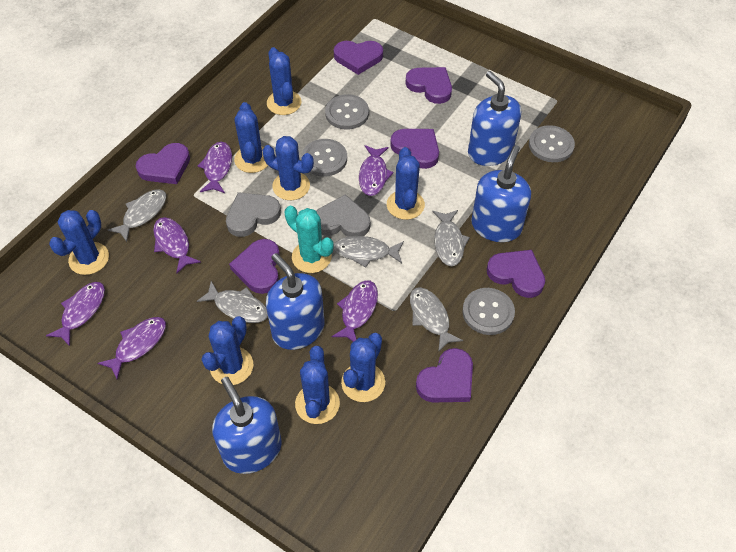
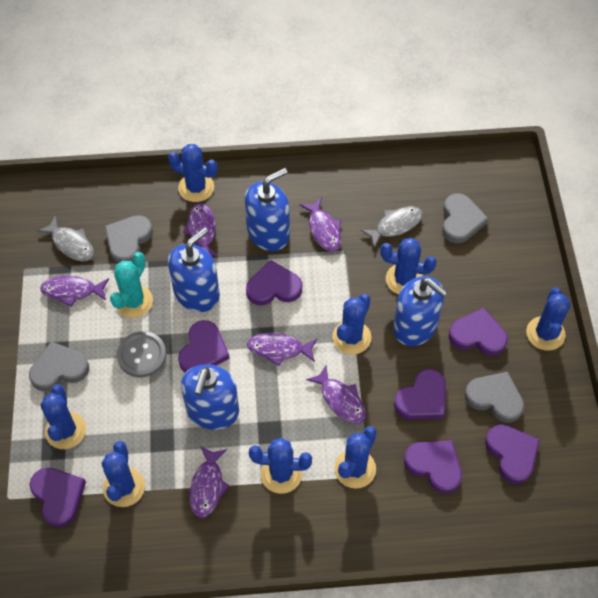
grey button: [302,139,347,176] [325,94,369,130] [462,288,515,335] [529,125,575,162] = 4 -> [117,331,166,377] = 1
grey fish: [108,189,166,242] [197,281,268,323] [333,236,404,267] [410,287,463,352] [433,210,470,266] = 5 -> [38,216,94,261] [361,206,423,248] = 2
grey heart: [226,192,281,237] [316,194,370,237] = 2 -> [29,341,89,391] [105,215,153,263] [442,193,489,243] [465,372,524,423] = 4

